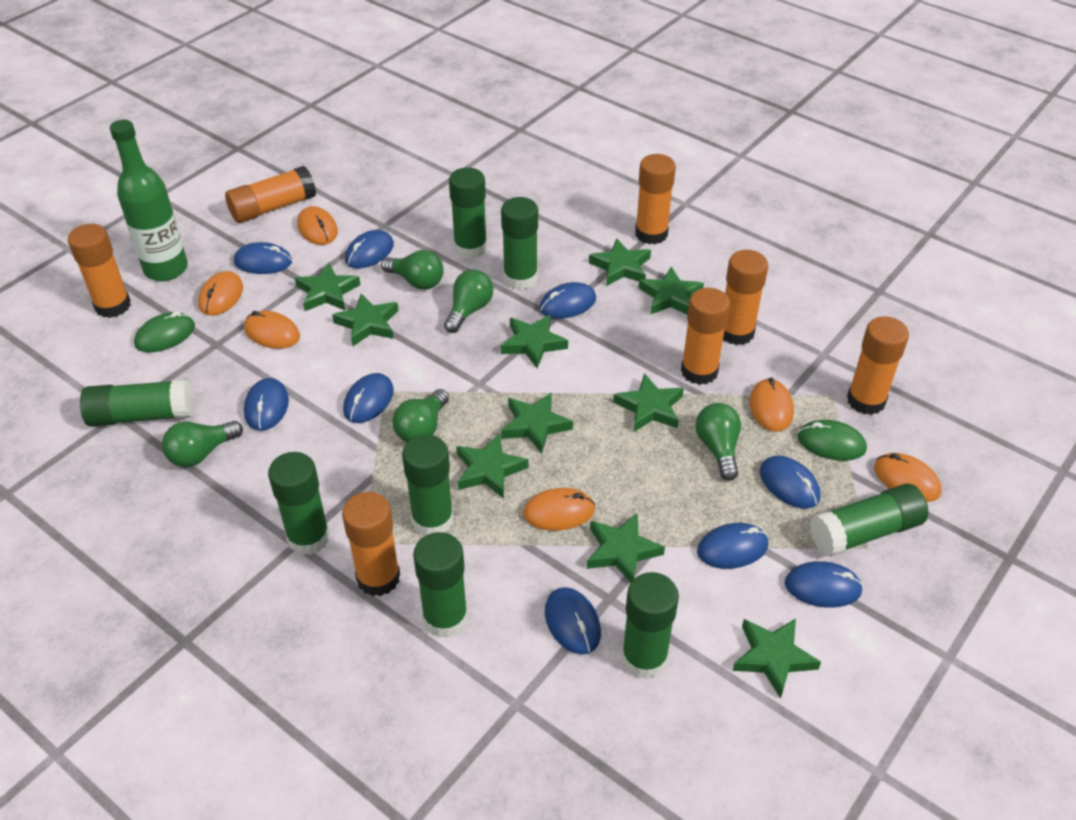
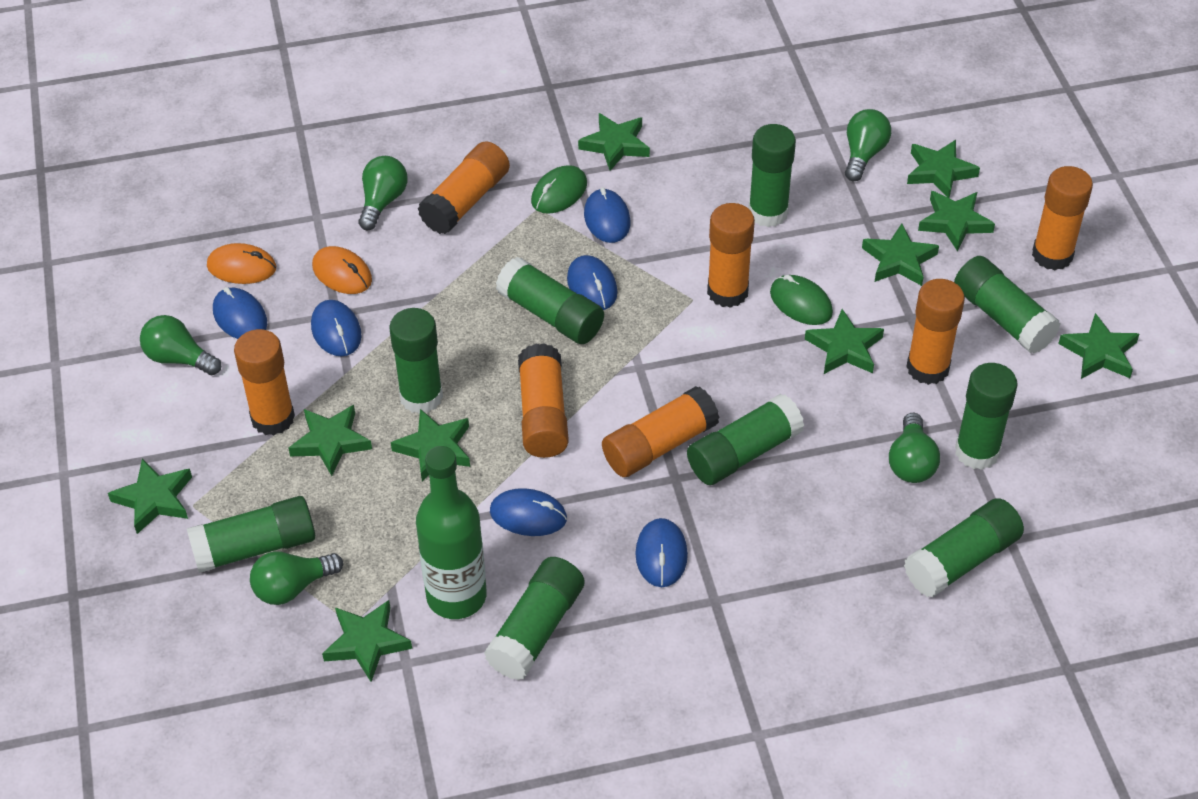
blue mouse: [234,242,292,274] [244,378,289,431] [343,373,394,423] [345,230,394,268] [539,282,596,319] [545,587,601,655] [697,523,768,569] [760,455,820,508] [785,561,863,608] = 9 -> [213,287,267,339] [311,300,362,356] [490,488,567,536] [567,255,617,310] [584,187,631,243] [635,518,688,587] = 6
green glue stick: [80,379,193,426] [268,452,330,555] [402,434,454,536] [413,532,468,638] [449,167,487,259] [501,197,538,290] [621,572,679,679] [810,483,928,557] = 8 -> [187,496,315,573] [389,308,443,414] [484,557,584,680] [496,257,604,344] [687,394,805,485] [748,124,796,227] [904,498,1024,598] [954,256,1061,354] [955,363,1018,470] = 9
orange mouse: [198,271,243,316] [244,311,300,349] [297,206,338,245] [523,488,595,531] [749,378,794,432] [874,453,942,502] = 6 -> [207,243,276,284] [312,246,372,294] = 2

